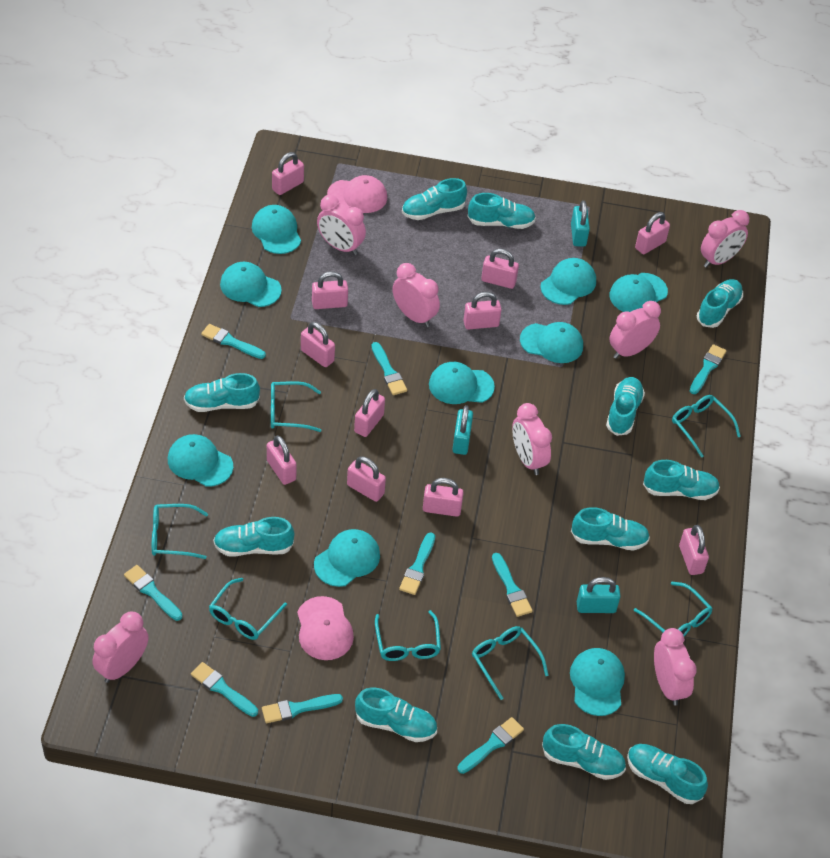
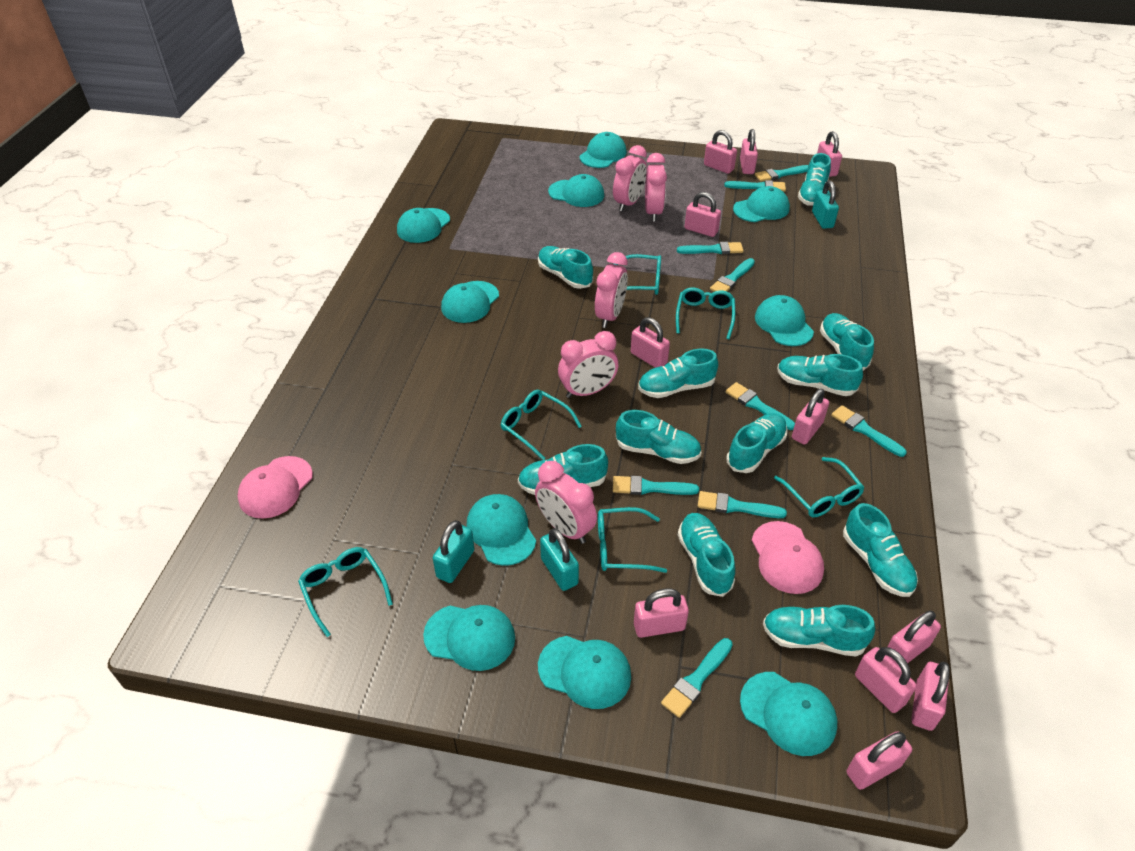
pink clock: [92,611,149,683] [317,195,366,255] [392,263,440,327] [512,403,552,475] [609,301,661,359] [654,628,697,706] [701,210,749,268] = 7 -> [535,461,597,544] [558,331,618,398] [595,252,628,328] [613,145,647,212] [645,153,667,222] = 5
turquoise cap: [168,434,233,487] [220,262,282,307] [252,205,301,254] [314,529,380,587] [429,362,495,404] [520,322,583,363] [540,258,596,305] [570,648,625,716] [609,273,668,312] = 9 -> [397,208,450,243] [423,605,515,671] [441,281,499,323] [467,494,536,566] [538,636,631,709] [548,174,604,207] [580,132,627,168] [733,186,790,222] [740,672,837,756] [755,295,814,346] = 10
turquoise glasses: [152,504,208,559] [209,578,287,640] [271,381,322,432] [375,610,441,661] [472,626,549,700] [634,582,713,636] [672,395,741,458] = 7 -> [298,547,393,637] [501,390,582,460] [598,507,667,573] [614,254,661,295] [676,288,735,339] [774,457,865,517] = 6

